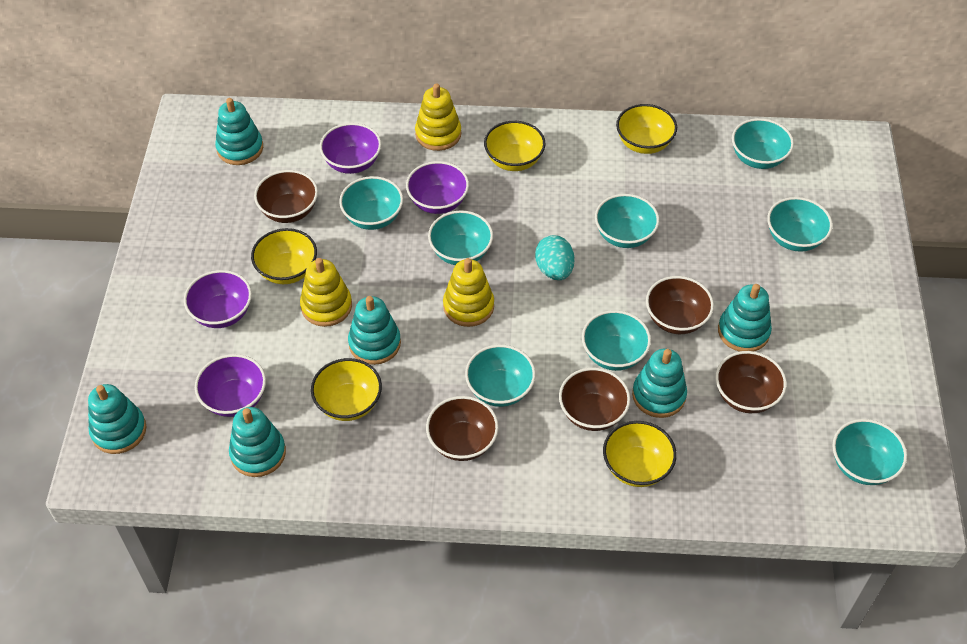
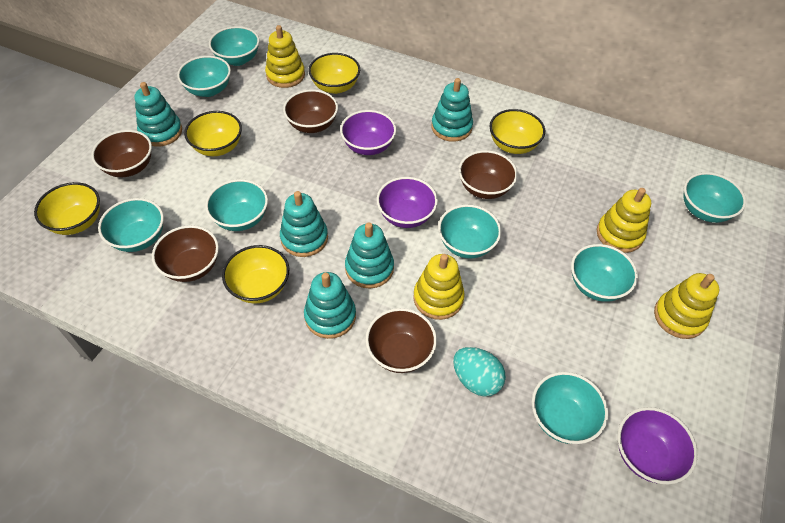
purple bowl: [184,270,252,328] [195,354,266,417] [320,123,381,174] [406,161,469,214] = 4 -> [340,110,396,155] [377,177,438,228] [617,407,698,485] = 3
turquoise stacking toy: [88,384,146,454] [215,98,263,165] [229,407,286,477] [348,296,401,365] [632,349,687,418] [718,284,772,352] = 6 -> [134,82,182,147] [280,191,328,257] [304,272,356,339] [345,222,394,289] [431,78,473,142] = 5
yellow stacking toy: [300,258,352,327] [415,83,461,151] [443,258,494,327] = 3 -> [265,25,305,88] [413,254,465,320] [597,188,651,253] [654,273,719,339] = 4

